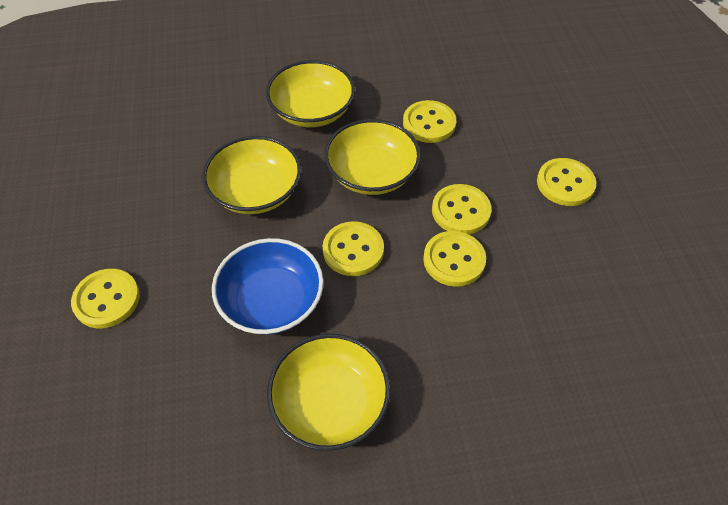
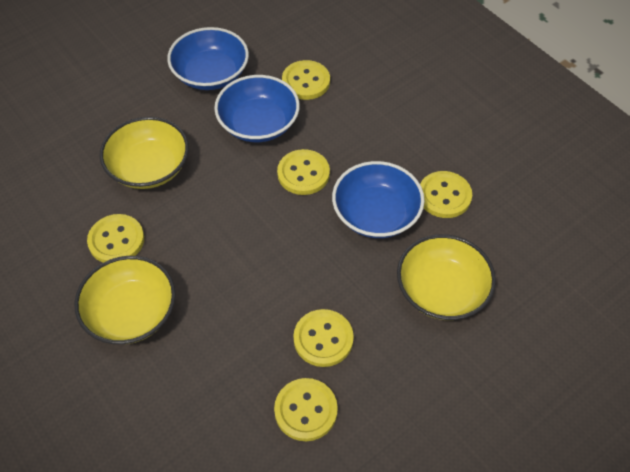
blue bowl: [212,238,323,335] = 1 -> [167,27,249,90] [214,75,300,142] [332,161,425,238] = 3
yellow bowl: [202,136,301,214] [266,60,355,127] [267,334,390,451] [324,119,421,195] = 4 -> [75,256,176,344] [100,117,189,189] [397,234,496,320] = 3

